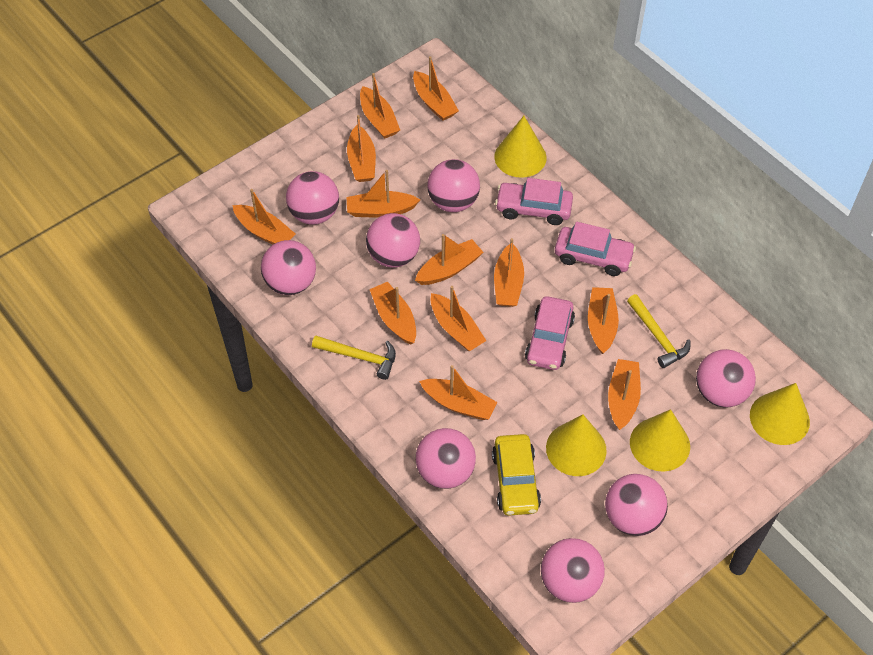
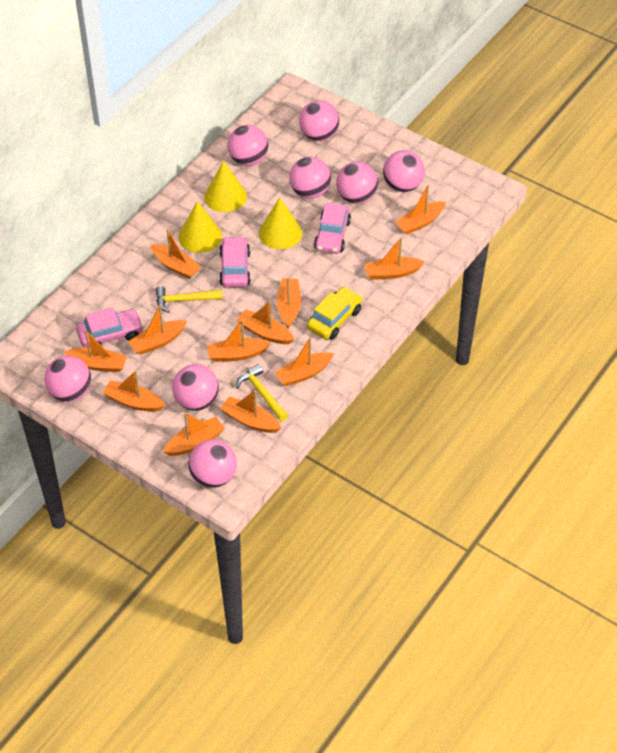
yellow cone: [494,116,547,178] [546,414,607,476] [630,409,690,471] [750,383,810,445] = 4 -> [178,201,222,253] [204,161,247,212] [259,197,302,249] = 3

